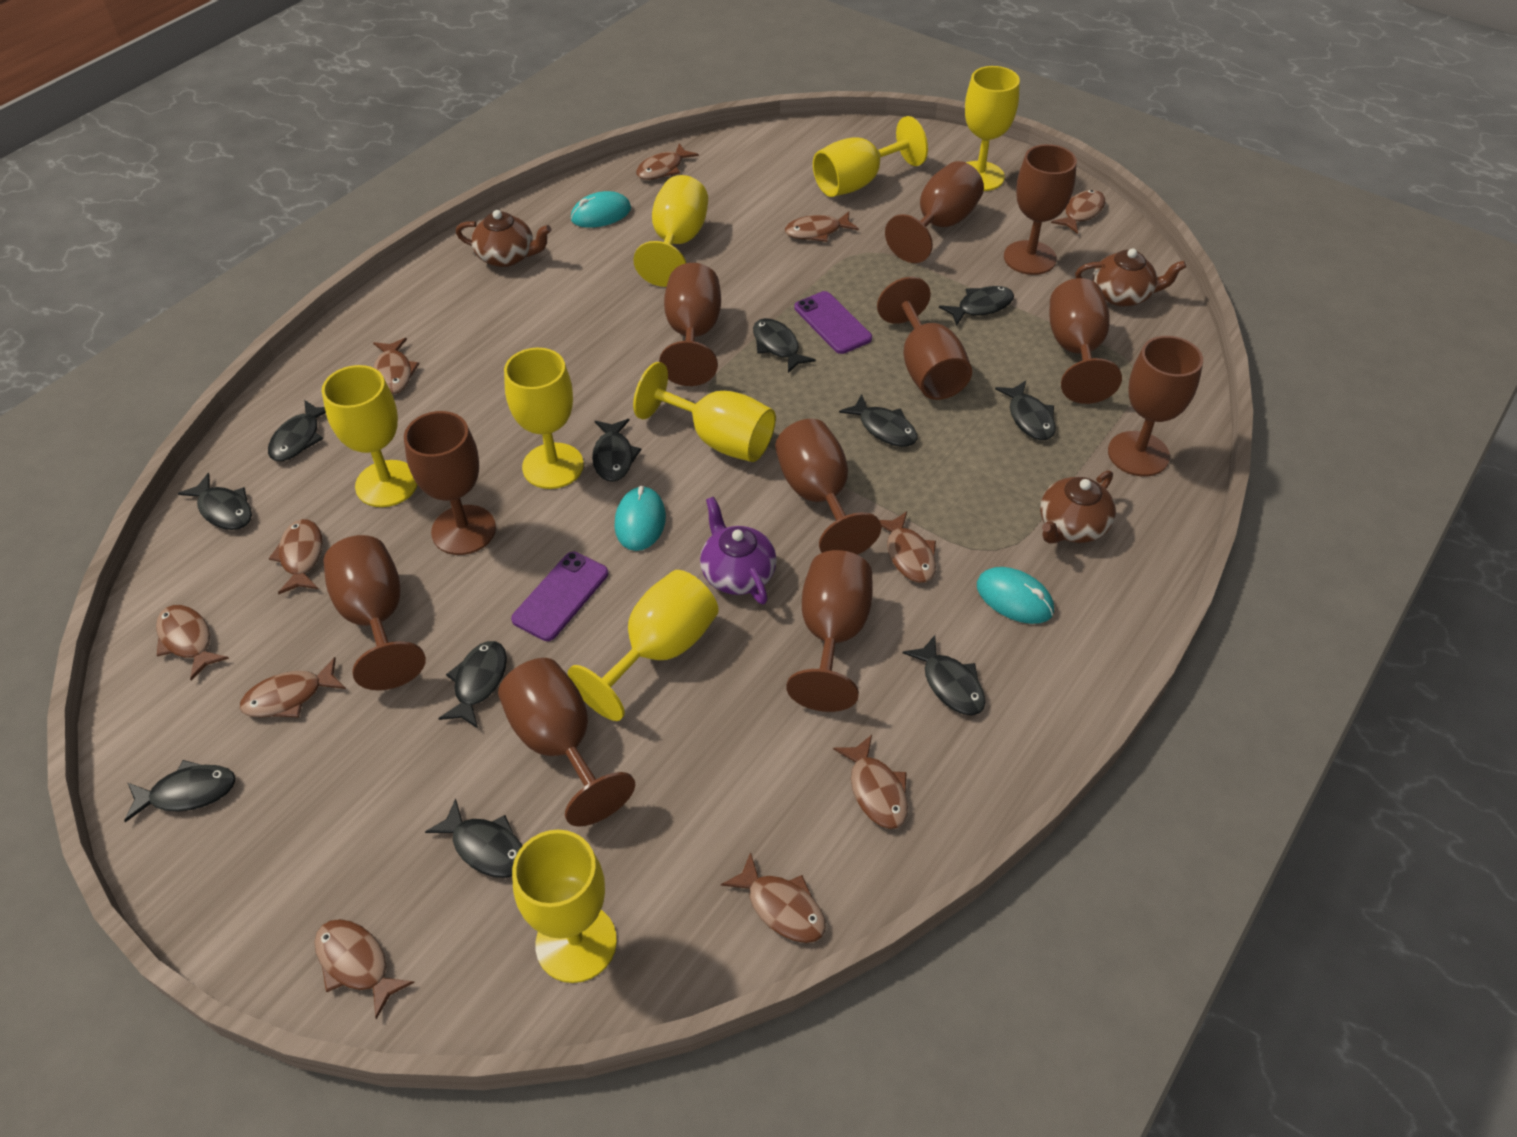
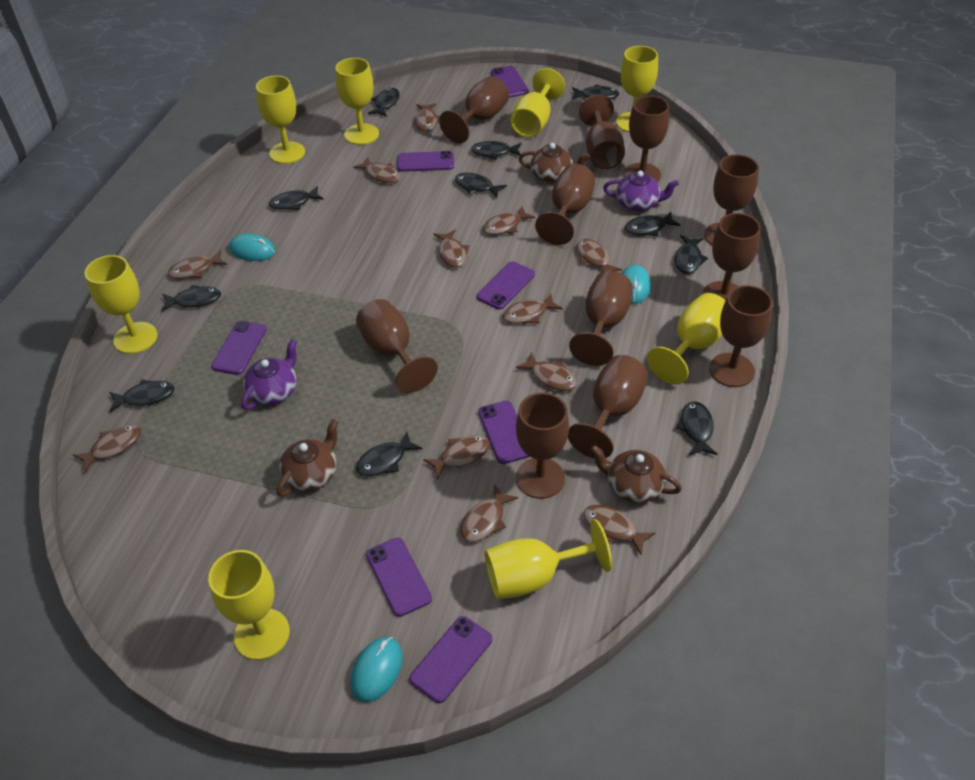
brown fish: [156,605,229,680] [240,657,346,718] [269,519,323,594] [314,919,415,1019] [373,338,420,394] [636,143,699,180] [721,852,826,943] [785,212,859,242] [833,735,908,829] [879,511,936,583] [1051,190,1105,234] = 11 -> [73,425,141,473] [168,250,227,278] [353,157,400,183] [415,103,440,132] [423,435,490,480] [433,230,470,268] [461,484,518,542] [483,206,535,235] [503,294,563,324] [516,352,577,391] [577,239,622,272] [583,505,656,555] = 12
purple phone: [511,552,608,641] [794,291,872,354] = 2 -> [211,321,267,375] [366,538,432,617] [397,151,454,172] [409,616,492,703] [477,261,535,309] [478,401,530,464] [491,66,529,98] = 7
purple teapot: [700,497,777,605] = 1 -> [241,339,297,410] [603,171,679,211] = 2

